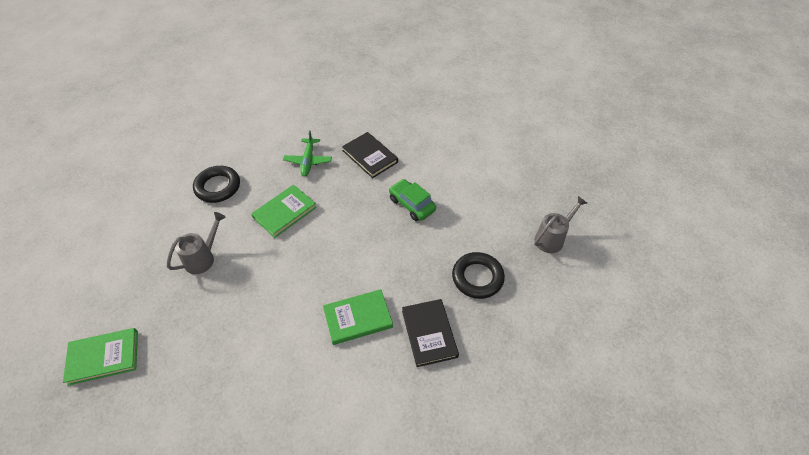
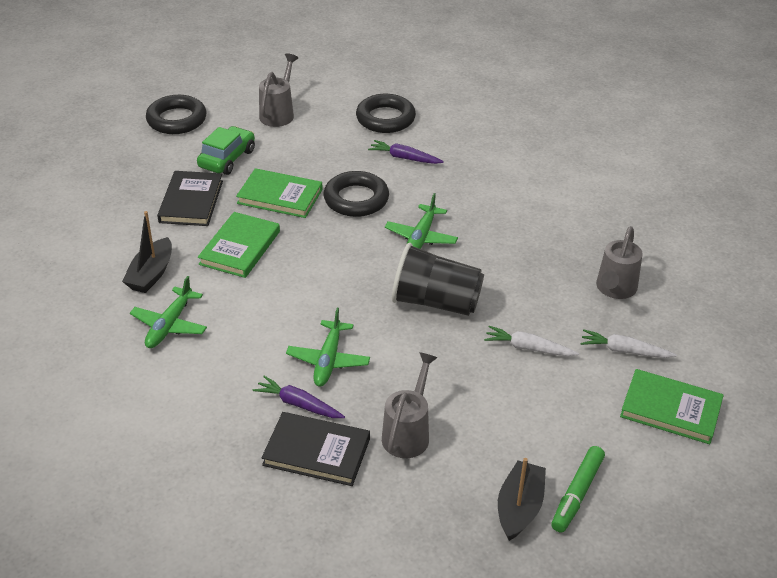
black boat: none = 0 -> [122,211,172,293] [498,458,546,541] = 2
black cup: none = 0 -> [392,243,484,316] = 1
black ring: [193,166,240,203] [452,252,505,299] = 2 -> [146,95,207,134] [324,171,389,217] [356,94,416,133] = 3
green marker: none = 0 -> [551,446,605,532] = 1
green plane: [283,130,332,177] = 1 -> [130,276,207,348] [286,308,370,387] [385,193,458,249] = 3
grey watering can: [167,212,226,274] [534,196,587,253] = 2 -> [259,53,298,127] [382,352,438,458] [596,226,643,299] = 3
purple carrot: none = 0 -> [253,376,345,418] [368,140,444,164] = 2
white carrot: none = 0 -> [484,326,579,356] [580,329,677,358] = 2

